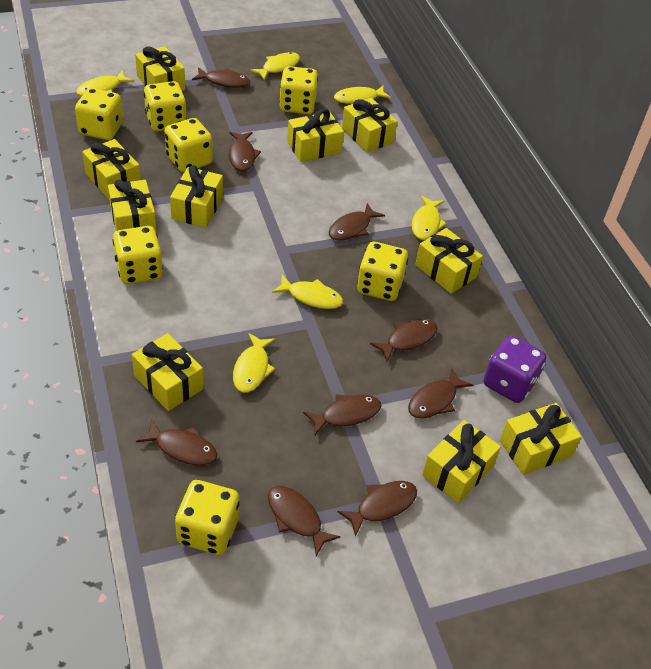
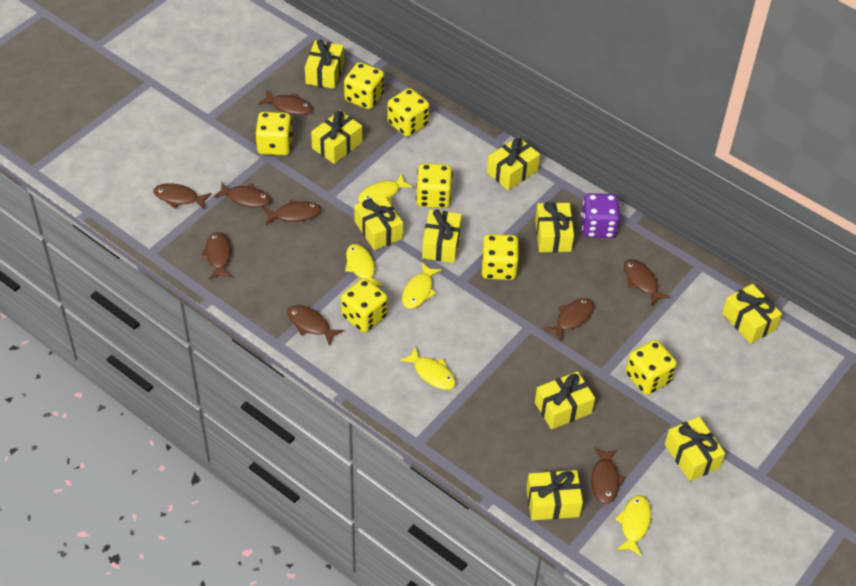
yellow fish: [76,71,134,96] [233,333,276,393] [250,52,300,80] [272,275,343,309] [334,85,391,104] [412,196,447,240] = 6 -> [345,244,383,285] [358,173,413,203] [400,346,456,390] [402,263,442,309] [615,496,651,556] = 5

